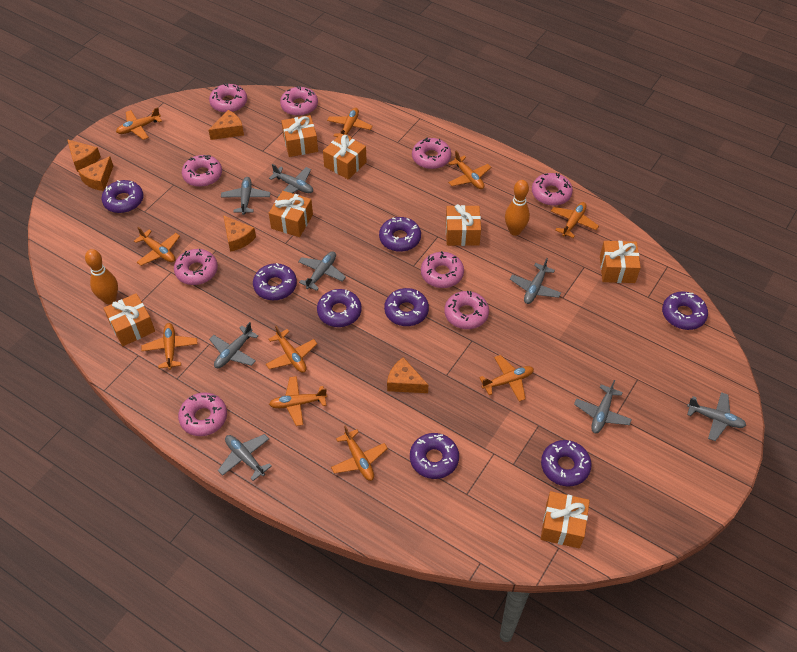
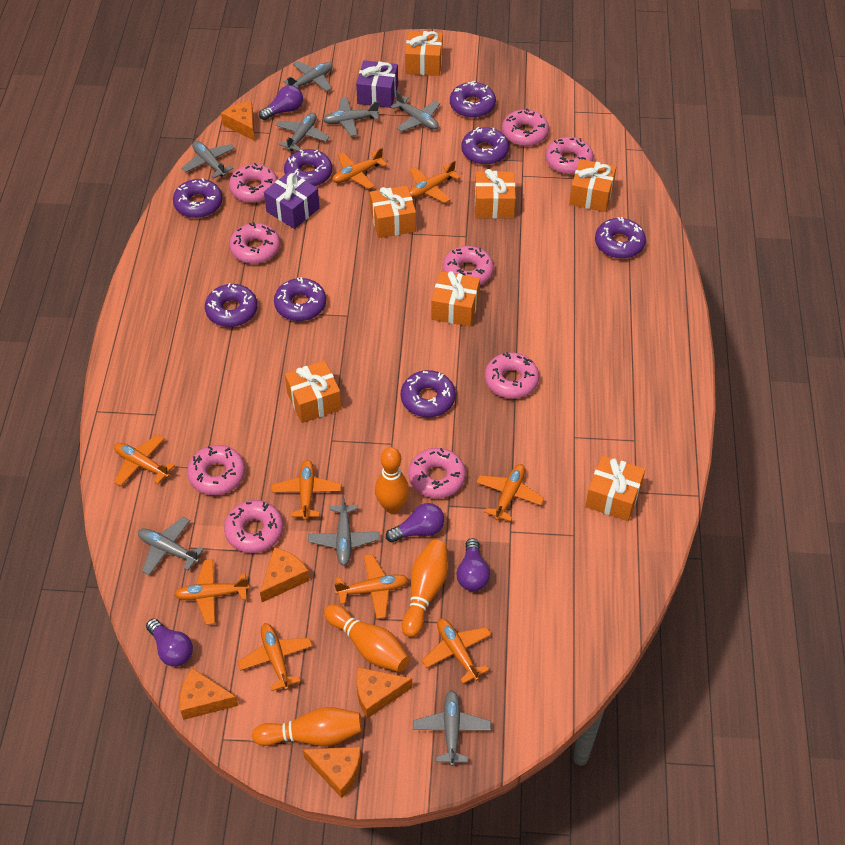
orange bowling pin: [85,249,118,304] [505,180,530,236] = 2 -> [252,707,362,746] [324,604,409,672] [375,447,409,514] [402,540,448,637] = 4
orange plane: [116,107,162,140] [134,227,180,266] [142,323,197,370] [266,326,317,373] [269,376,327,426] [327,108,373,139] [331,425,388,481] [448,151,491,189] [479,355,534,402] [551,202,599,238] = 10 -> [114,435,175,486] [174,559,249,625] [237,623,312,691] [271,460,341,520] [332,148,387,189] [334,554,409,619] [409,161,460,203] [422,618,492,684] [476,464,544,522] = 9
purple gift: none = 0 -> [264,171,320,229] [356,60,398,108] = 2
purple light bulb: none = 0 -> [146,618,193,666] [259,85,303,120] [386,503,444,543] [457,538,490,591] = 4

